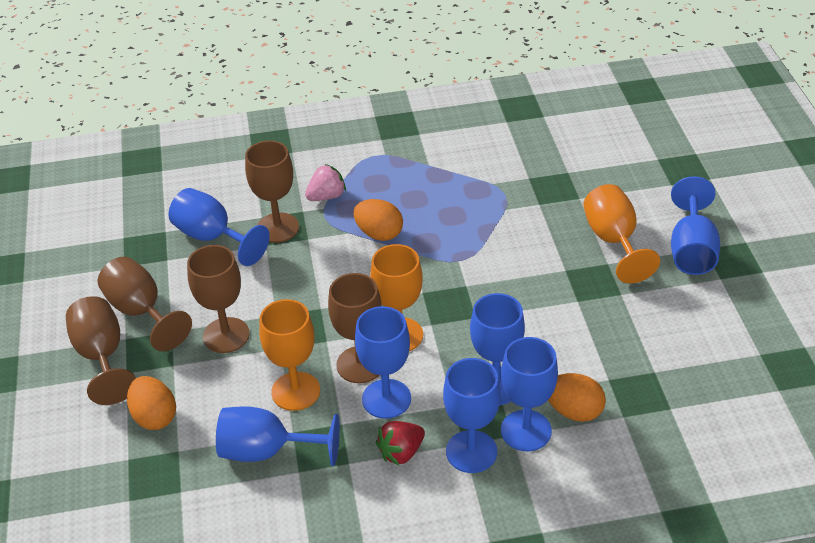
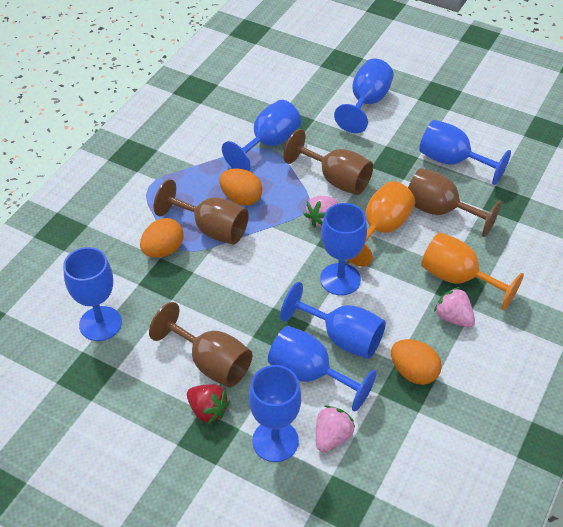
blue goblet: [169,188,270,266] [216,406,340,466] [355,306,411,419] [443,358,501,473] [470,293,525,405] [501,337,558,451] [671,176,720,275] = 7 -> [63,247,122,341] [222,100,301,171] [249,365,301,462] [268,326,377,412] [280,282,386,359] [320,203,367,296] [334,58,394,133] [419,120,511,185] = 8
brown goblet: [66,296,136,405] [98,256,192,351] [187,245,250,353] [245,140,299,243] [328,273,382,383] = 5 -> [149,302,252,387] [154,179,249,244] [283,129,373,195] [408,168,502,237] = 4
orange goblet: [259,299,320,411] [370,244,423,351] [583,184,660,283] = 3 -> [348,181,415,267] [421,233,524,311] = 2
pink strawberry: [305,164,346,201] = 1 -> [304,196,338,228] [316,406,355,452] [434,287,475,327] = 3

